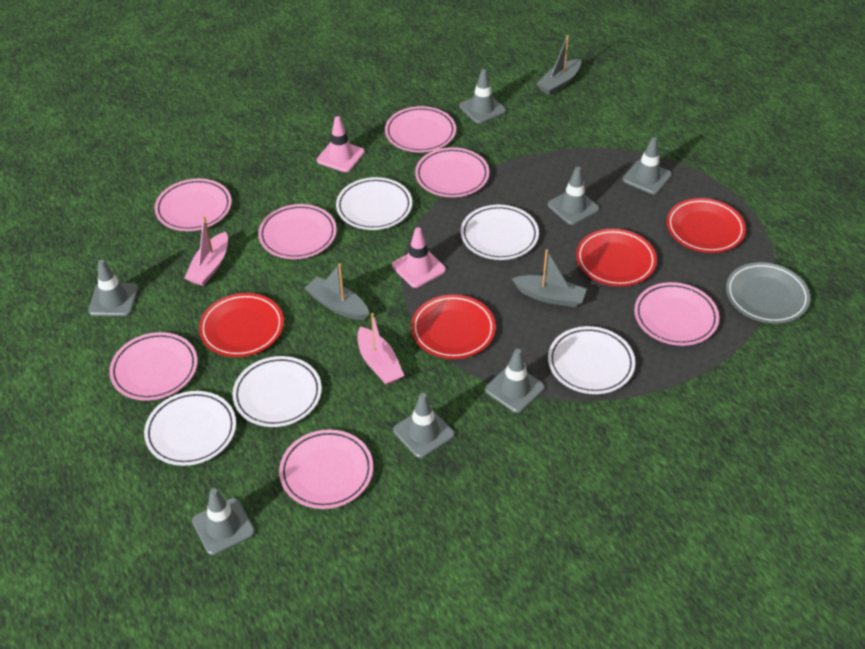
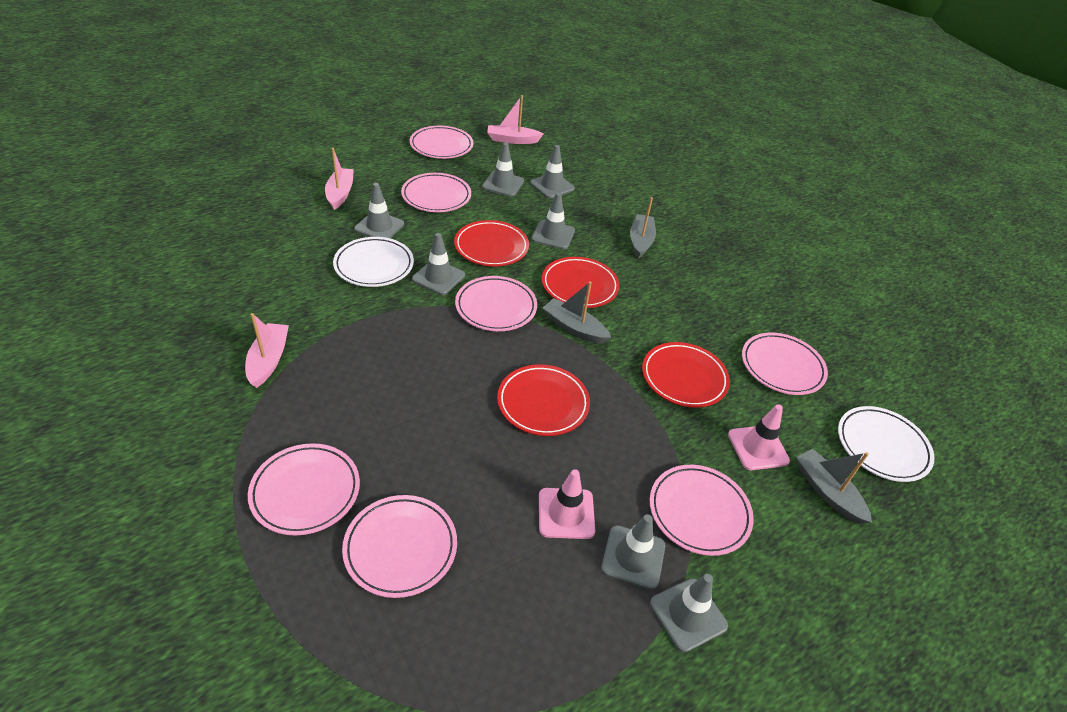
grey plate: [726,262,810,324] = 1 -> none = 0
pink boat: [185,216,228,286] [357,313,404,385] = 2 -> [245,313,289,388] [325,148,354,210] [487,95,543,144] = 3
white plate: [144,391,236,466] [232,356,322,427] [336,177,412,230] [461,205,539,260] [548,326,635,394] = 5 -> [333,237,414,287] [838,406,935,482] = 2

